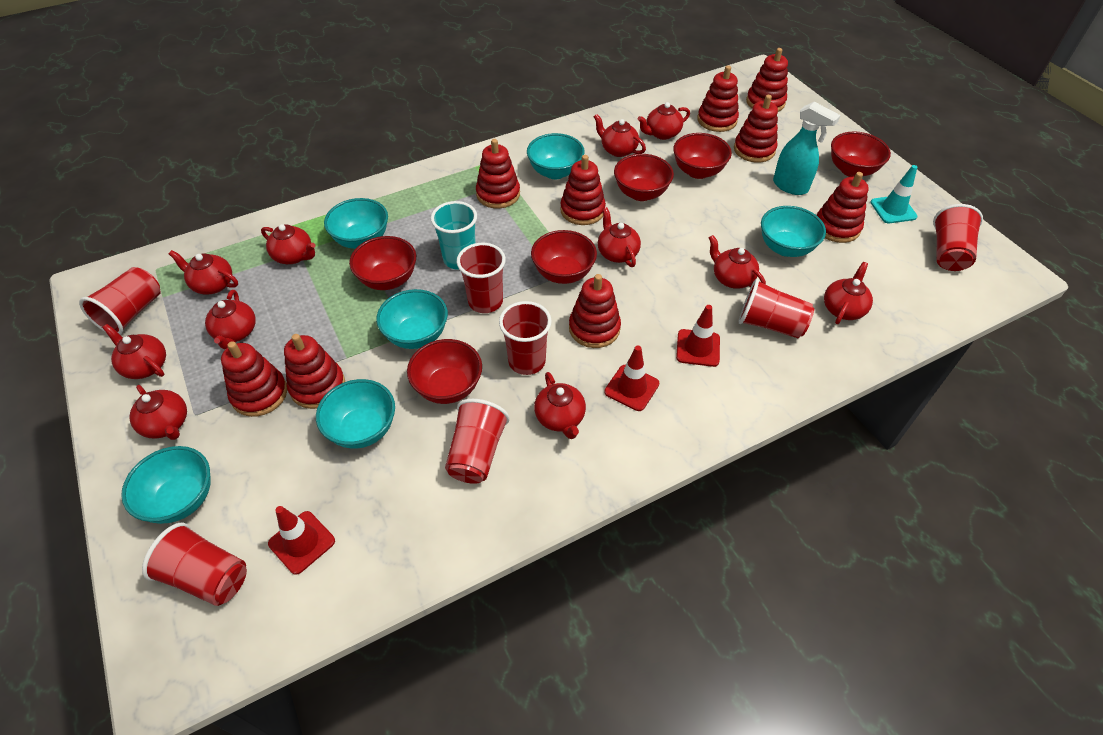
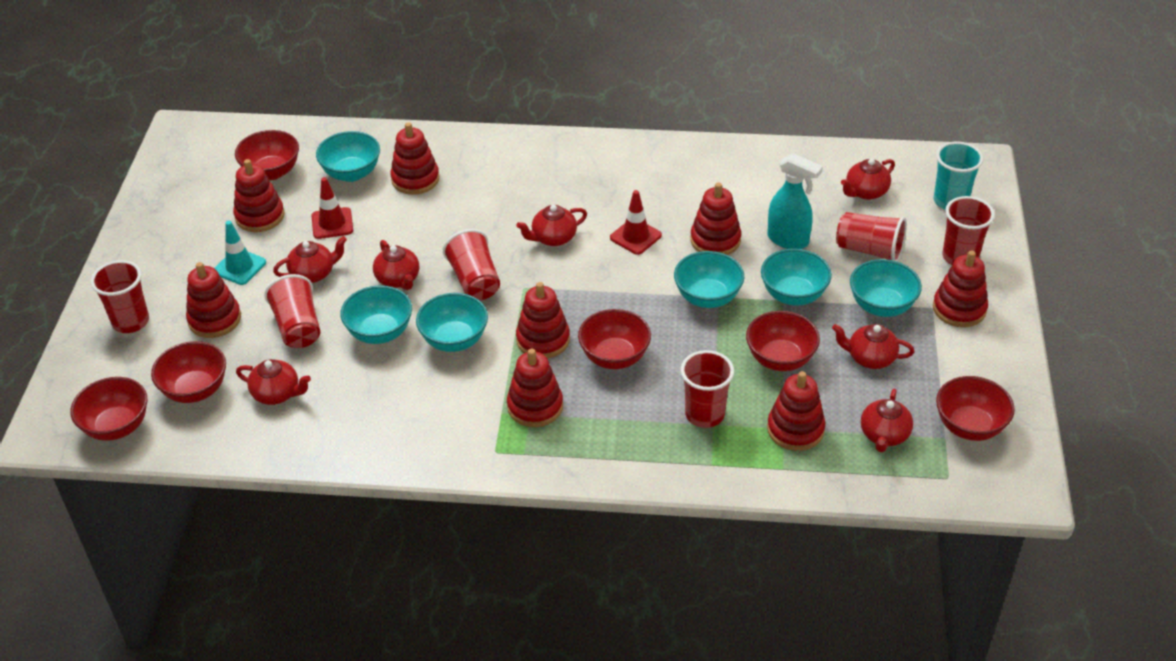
red cup: [79,267,160,335] [142,523,247,606] [445,399,510,484] [457,243,506,313] [499,301,552,375] [739,279,814,338] [933,204,983,271] = 7 -> [91,260,149,333] [264,274,320,348] [443,229,500,300] [681,350,734,428] [836,212,907,262] [942,196,995,265] = 6
red stacking toy: [221,341,287,417] [284,334,345,409] [476,139,520,209] [560,155,606,225] [569,274,621,348] [697,65,739,132] [734,95,778,162] [746,48,788,112] [817,172,869,243] = 9 -> [186,262,241,338] [233,159,284,232] [390,122,439,195] [507,349,563,427] [516,282,570,359] [690,182,741,255] [767,371,825,451] [933,251,988,327] = 8
red teapot: [102,324,166,379] [129,385,187,440] [169,250,238,295] [205,290,256,349] [261,224,315,264] [534,372,586,439] [594,114,646,157] [598,207,641,267] [638,102,690,140] [709,235,766,289] [824,262,873,324] = 11 -> [236,359,311,405] [273,236,347,283] [373,240,419,290] [516,205,587,246] [832,324,915,369] [841,158,895,200] [861,388,913,452] = 7
red traffic cone: [268,506,335,575] [604,345,659,411] [676,305,720,367] = 3 -> [311,177,353,239] [610,190,662,255] = 2

